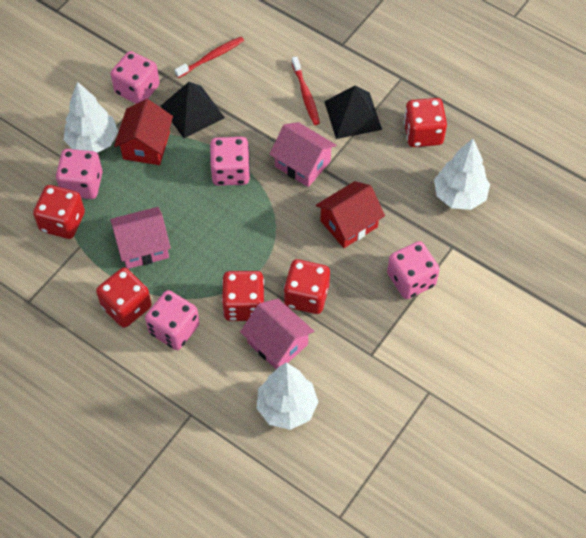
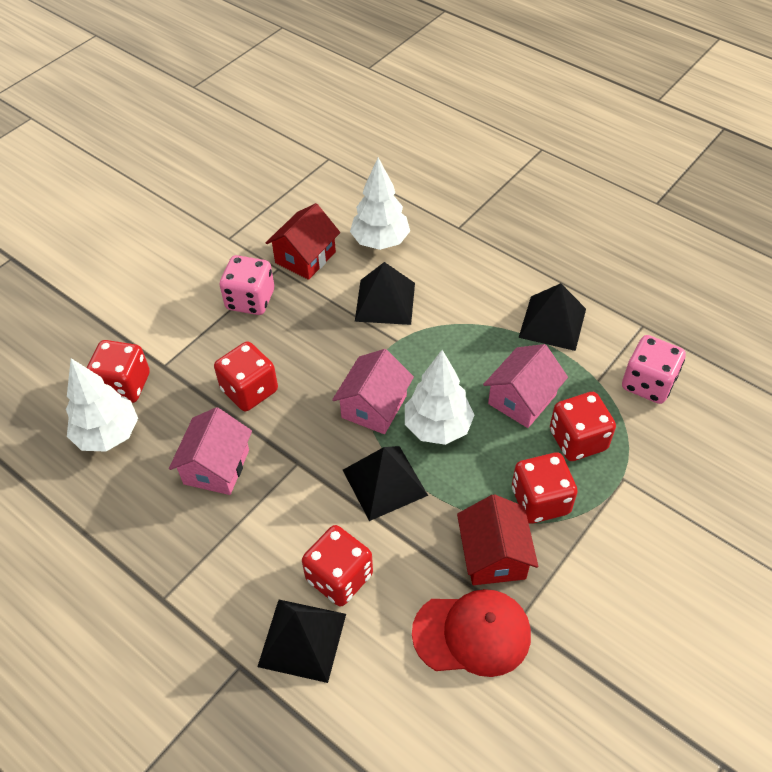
black pyramid: [161,82,225,138] [324,85,382,139] = 2 -> [257,600,346,683] [343,446,428,521] [355,262,415,325] [518,283,586,351] = 4
pink dice: [56,149,102,199] [111,51,160,104] [145,290,199,350] [210,137,250,186] [387,241,440,299] = 5 -> [220,255,274,315] [622,335,686,404] = 2
red cap: none = 0 -> [412,589,531,677] = 1
red toothbrush: [174,37,244,78] [292,56,320,125] = 2 -> none = 0

